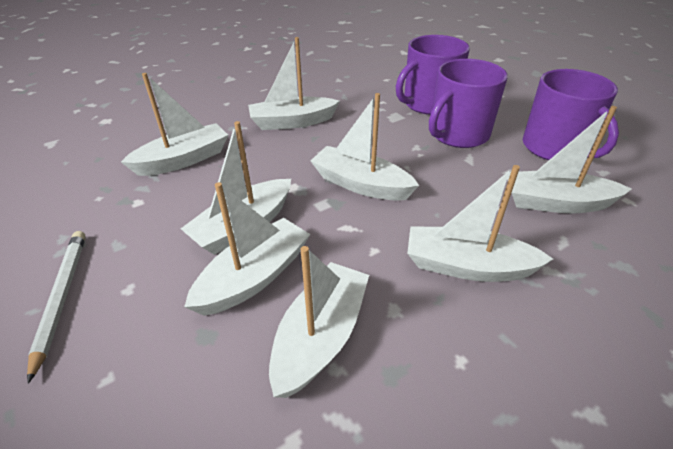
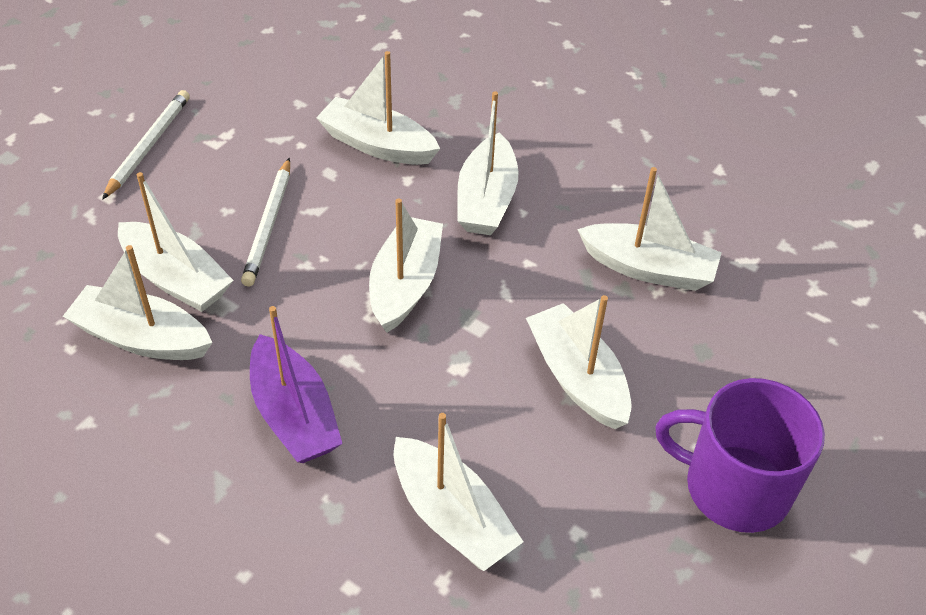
purple boat: none = 0 -> [250,306,343,463] = 1
purple mug: [396,35,470,115] [429,59,508,148] [523,69,619,160] = 3 -> [655,378,825,533] = 1
white pencil: [27,231,86,384] = 1 -> [102,90,190,200] [241,158,290,286] = 2

